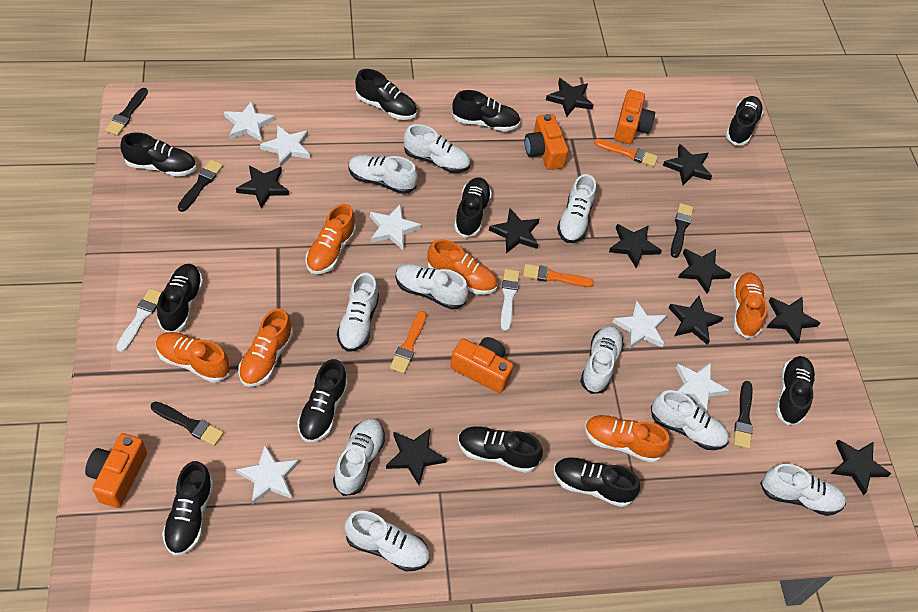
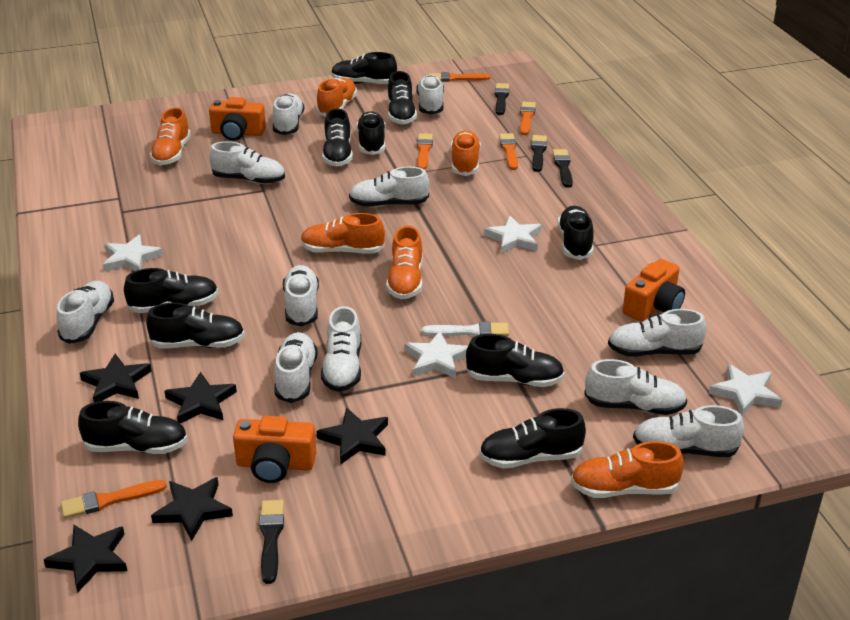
black brush: [105,88,148,136] [151,402,224,446] [178,160,223,212] [671,203,693,258] [734,381,753,449] = 5 -> [259,500,284,584] [495,83,509,115] [531,135,547,172] [552,149,573,188] = 4
black shoe: [120,132,196,177] [157,264,203,332] [162,461,214,556] [297,359,348,442] [355,69,417,120] [452,90,520,132] [454,177,492,238] [458,426,543,473] [554,457,640,507] [726,96,763,145] [776,356,815,425] = 11 -> [78,401,188,454] [124,268,219,313] [146,303,245,348] [322,108,353,167] [331,52,397,84] [356,111,385,155] [388,71,417,124] [466,334,565,387] [479,408,586,468] [558,206,593,260] = 10
black star: [236,165,289,209] [386,428,447,485] [489,208,540,253] [546,78,593,117] [609,224,662,269] [663,144,712,185] [668,296,724,345] [678,249,731,293] [767,297,820,344] [831,440,891,495] = 10 -> [44,525,127,592] [80,354,152,402] [151,477,233,541] [165,372,237,423] [317,407,388,465] = 5
orange brush: [390,311,427,374] [523,264,594,287] [594,139,658,167] = 3 -> [61,480,167,519] [417,133,433,170] [428,72,491,82] [499,133,518,170] [520,102,536,135] = 5
orange camera: [85,433,147,508] [450,337,513,393] [525,114,568,170] [614,90,655,144] = 4 -> [209,97,266,141] [233,416,316,483] [623,259,685,321] = 3
white brush: [116,288,162,352] [501,269,520,331] = 2 -> [422,321,509,336] = 1
white shoe: [333,418,385,496] [337,273,379,352] [344,511,430,572] [348,155,418,194] [395,264,469,310] [404,124,470,173] [557,174,596,243] [580,326,624,394] [651,390,729,450] [760,464,846,516] = 10 -> [56,281,114,344] [209,141,285,184] [273,93,304,135] [274,332,318,403] [283,265,319,326] [321,306,361,392] [349,167,429,207] [417,75,444,115] [584,359,687,415] [608,309,706,357] [633,405,744,457] = 11
white star: [224,101,275,142] [236,445,299,505] [260,125,310,167] [370,204,421,250] [613,300,667,349] [676,362,729,412] = 6 -> [103,235,163,271] [404,331,468,379] [484,215,542,253] [709,364,782,416] = 4

